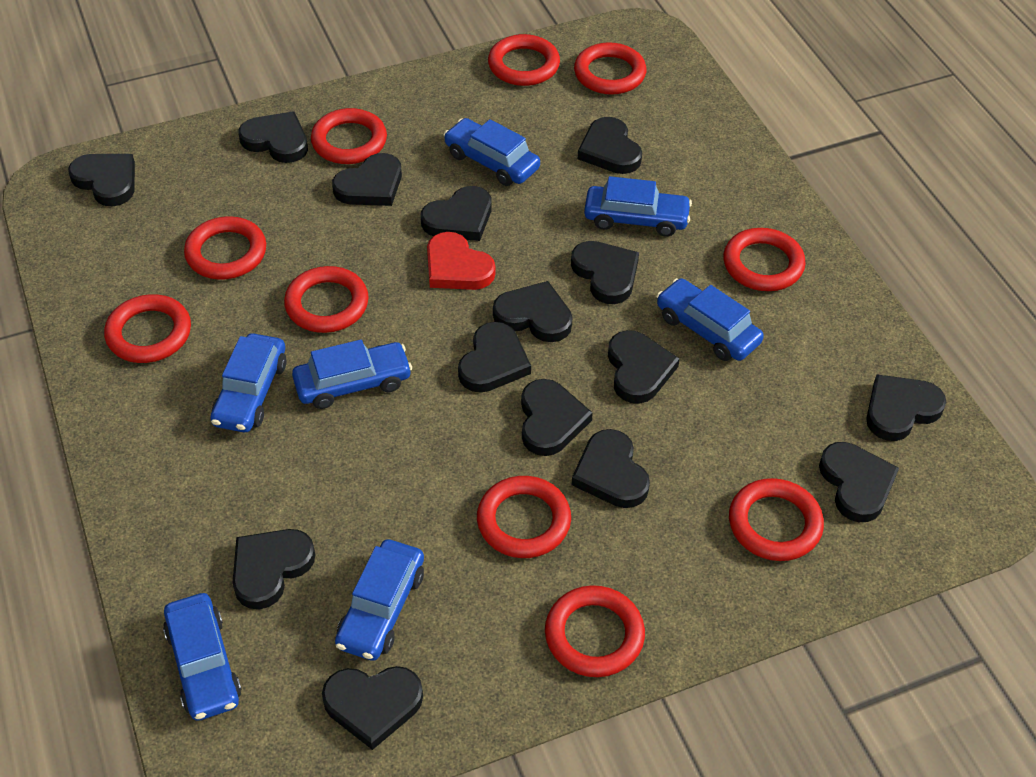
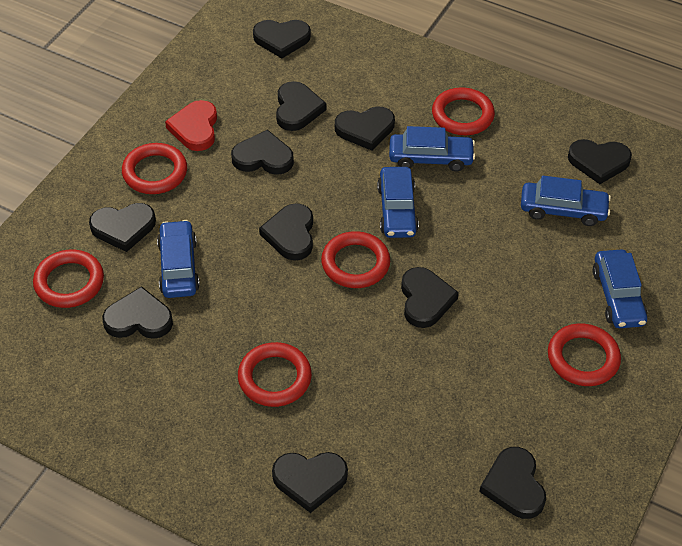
black heart: [68,154,135,206] [233,529,315,609] [238,111,308,163] [322,666,423,750] [332,153,402,206] [421,186,491,241] [458,322,531,393] [493,281,572,342] [521,379,593,456] [571,241,639,304] [572,429,650,508] [578,117,642,174] [608,330,680,404] [819,442,899,522] [866,375,946,441] = 15 -> [89,203,156,252] [102,286,173,339] [231,130,294,175] [253,20,311,58] [259,203,313,260] [272,452,348,513] [276,81,326,131] [335,107,395,151] [401,267,459,328] [479,447,546,519] [568,139,632,184] = 11
blue car: [163,593,242,721] [210,333,286,432] [292,340,412,409] [335,539,424,661] [443,118,540,186] [584,176,692,237] [657,278,764,361] = 7 -> [157,220,200,298] [377,167,419,238] [389,126,475,172] [521,176,611,226] [593,249,647,328] = 5
red ring: [104,294,191,363] [184,216,266,280] [284,266,369,333] [311,108,387,164] [477,476,571,558] [488,34,560,86] [545,585,645,677] [574,42,646,95] [723,228,806,291] [729,478,824,561] = 10 -> [33,250,104,308] [122,143,187,194] [238,342,312,407] [321,231,390,288] [432,87,495,135] [548,323,621,386] = 6

